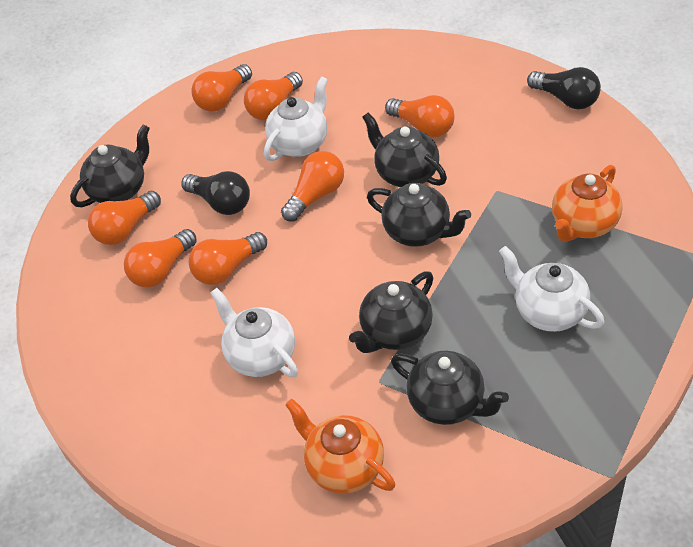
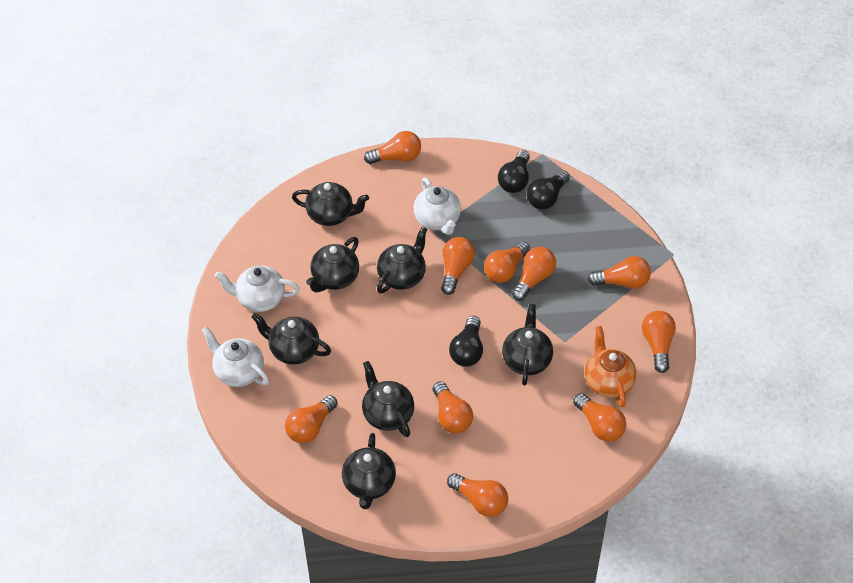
black light bulb: [181,171,250,215] [527,67,601,109] = 2 -> [449,316,483,367] [498,150,530,193] [527,170,570,210] = 3
black teapot: [70,125,150,207] [349,271,433,353] [362,112,447,187] [367,183,471,247] [391,351,509,425] = 5 -> [251,313,331,365] [292,182,369,226] [306,237,359,292] [342,433,396,509] [362,361,414,437] [377,226,427,293] [502,304,553,385] = 7
orange light bulb: [88,191,161,245] [124,229,197,288] [189,232,267,285] [191,64,252,112] [244,72,303,120] [281,151,344,222] [385,95,455,138] = 7 -> [285,395,338,443] [364,131,421,164] [433,381,473,434] [441,237,475,295] [447,473,508,517] [484,242,530,283] [512,247,556,301] [573,393,626,442] [587,256,651,289] [642,311,676,373] = 10
orange teapot: [285,399,395,494] [552,165,623,242] = 2 -> [585,326,636,407] = 1

